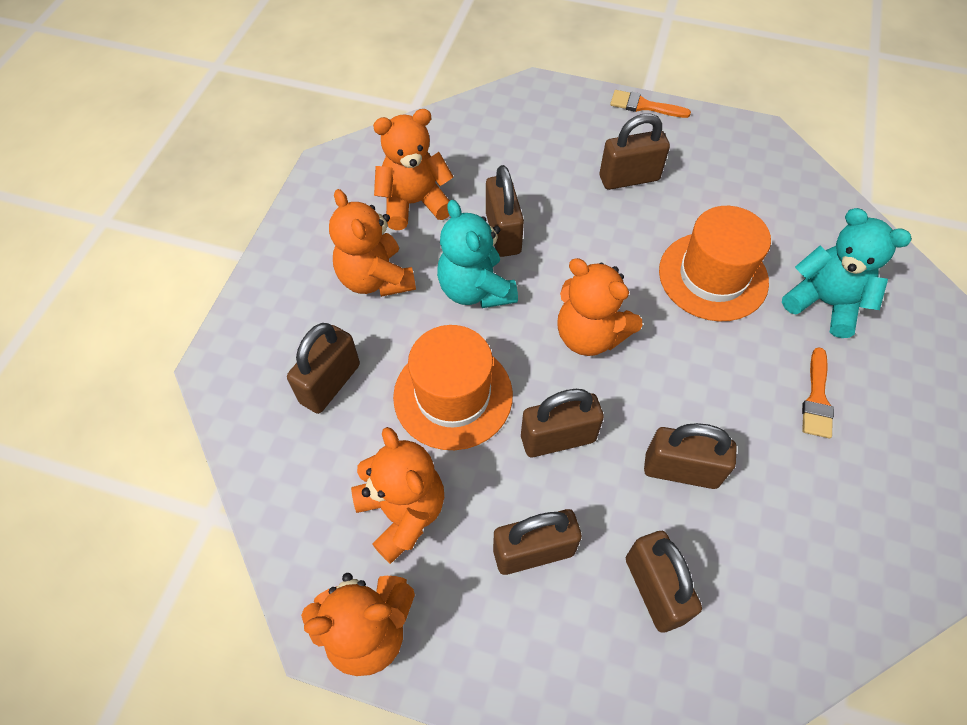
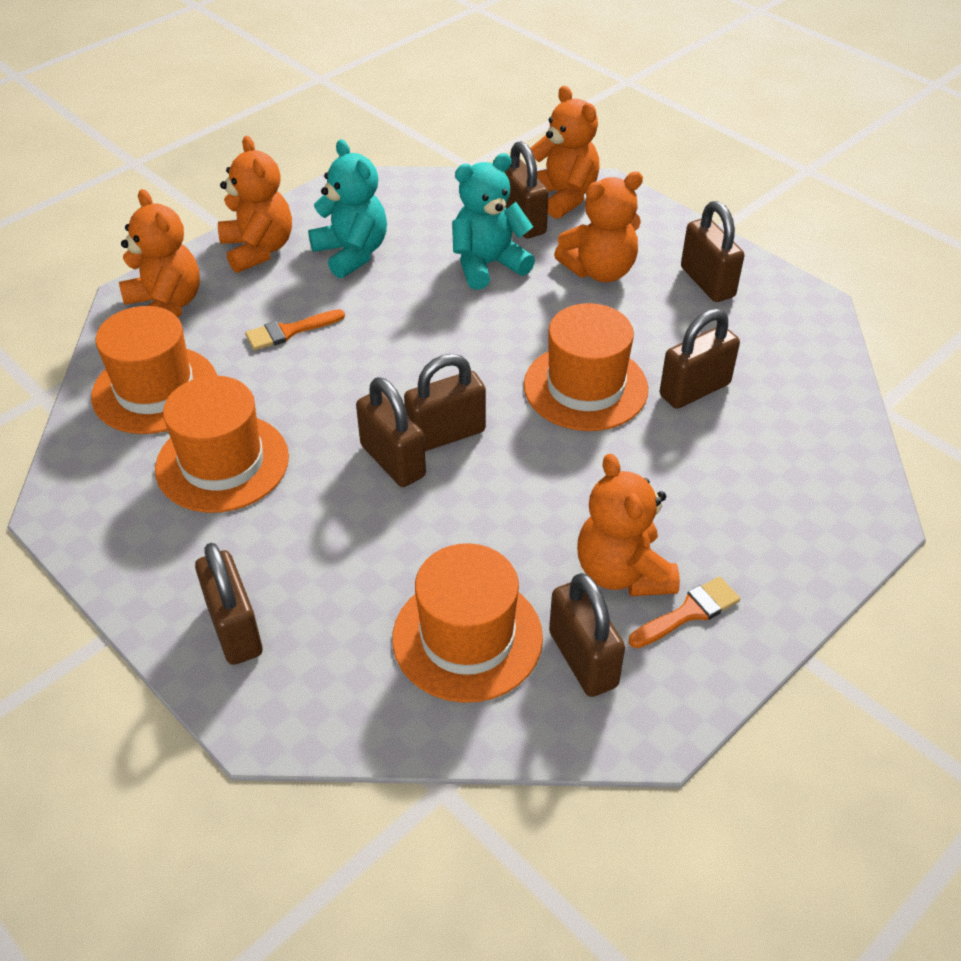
orange hat: [393,325,513,450] [659,206,771,321] = 2 -> [91,306,217,434] [155,376,289,513] [392,543,543,703] [524,303,648,431] = 4

